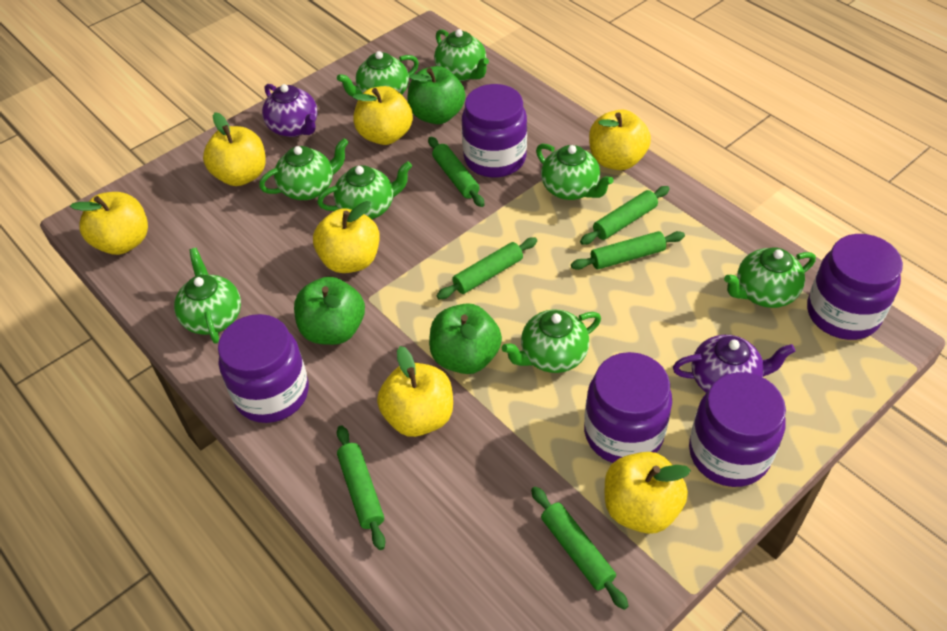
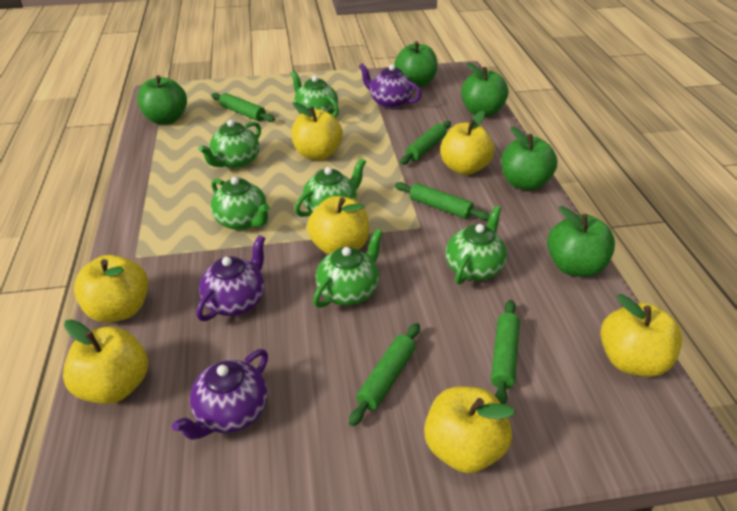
green apple: [294,276,365,345] [407,66,465,124] [429,303,502,374] = 3 -> [137,75,187,125] [394,41,438,87] [461,63,509,117] [501,126,557,191] [547,206,615,277] = 5
green rolling pin: [337,425,386,550] [428,137,485,207] [436,237,537,299] [531,486,629,610] [571,231,685,270] [580,186,670,245] = 6 -> [211,93,275,122] [349,323,420,426] [395,182,490,220] [400,121,451,165] [491,300,520,404] = 5
green teapot: [174,248,241,344] [259,138,349,200] [317,161,412,219] [337,51,419,97] [434,29,489,81] [502,310,601,373] [536,143,614,200] [724,247,816,308] = 8 -> [198,120,261,169] [211,177,270,230] [291,71,339,117] [295,158,366,217] [313,229,383,308] [446,206,507,285] = 6
purple jar: [218,314,309,423] [462,84,527,177] [584,352,672,463] [689,372,786,487] [807,234,903,340] = 5 -> none = 0
purple teapot: [262,84,318,137] [673,335,795,393] = 2 -> [172,349,268,440] [196,235,265,321] [359,64,422,109] = 3

